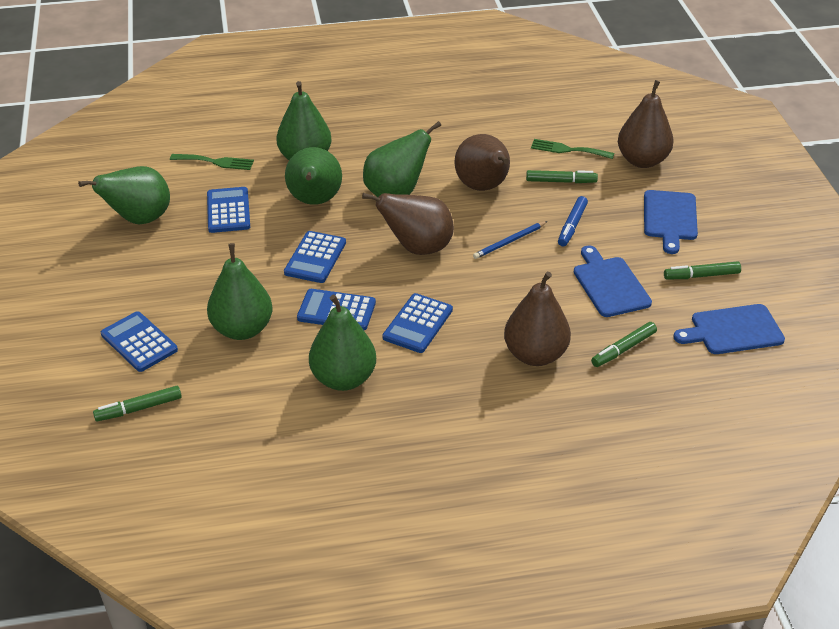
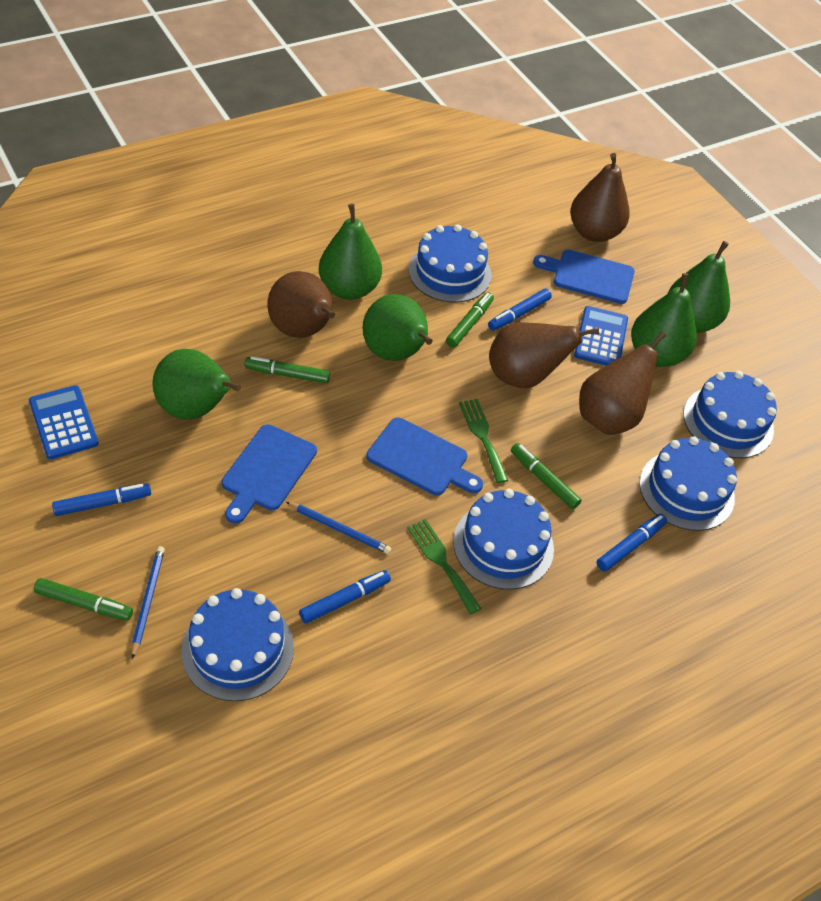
blue cake: none = 0 -> [182,588,294,701] [408,224,492,303] [453,489,554,590] [639,436,737,531] [684,371,777,458] = 5
blue calculator: [101,311,178,372] [207,187,250,233] [284,231,346,283] [297,289,376,330] [383,293,453,353] = 5 -> [29,385,99,459] [574,306,628,366] = 2
blue marker: [558,196,588,247] = 1 -> [52,483,151,516] [299,570,391,624] [488,288,552,331] [597,514,667,572] = 4
blue pencil: [473,221,548,259] = 1 -> [132,546,165,659] [286,502,391,554] = 2
green pear: [78,166,170,225] [207,243,273,340] [276,81,332,160] [285,147,342,205] [309,294,376,391] [363,121,441,197] = 6 -> [152,349,241,419] [319,204,382,300] [362,294,433,361] [631,273,697,367] [668,241,730,333] = 5

